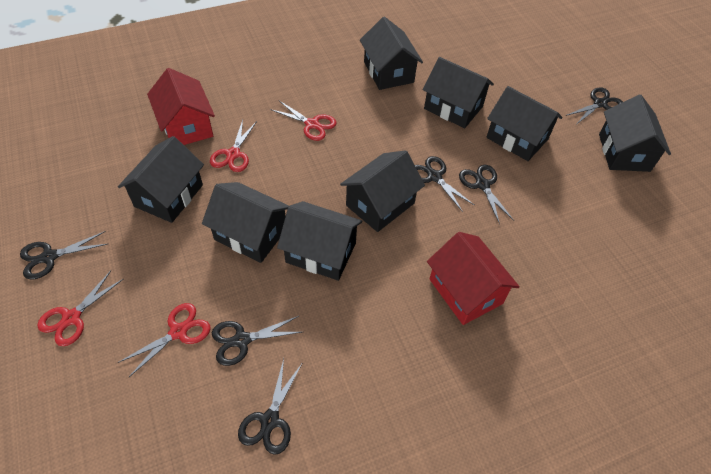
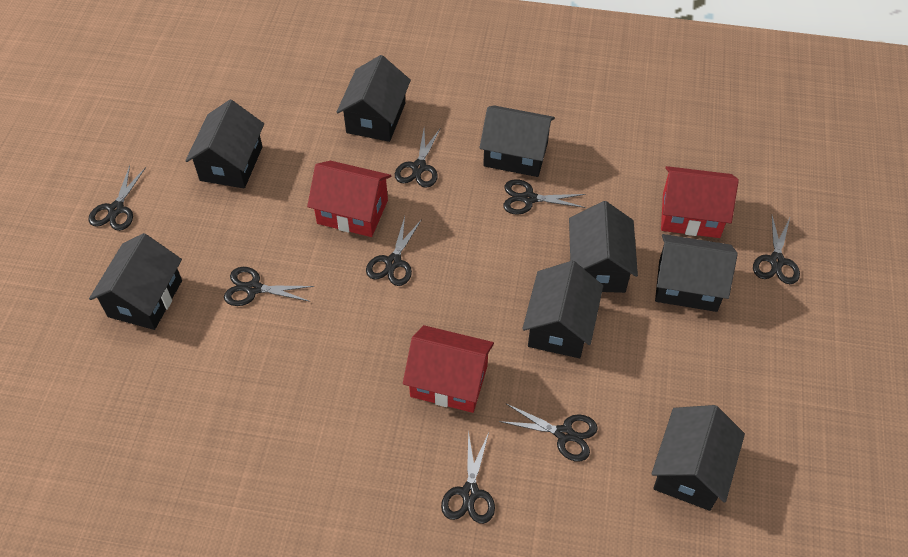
black scissors: [20,231,108,280] [212,316,302,366] [238,359,303,455] [415,156,475,212] [459,165,514,225] [565,87,623,125] = 6 -> [88,166,146,231] [224,267,314,306] [366,216,422,286] [395,128,441,188] [441,430,495,524] [499,404,598,461] [503,179,586,215] [753,216,800,284] = 8
red house: [147,68,215,145] [427,232,520,325] = 2 -> [307,161,391,237] [403,325,494,413] [661,166,739,238] = 3
red scissors: [37,270,123,346] [118,303,211,378] [210,120,257,172] [270,101,337,141] = 4 -> none = 0

